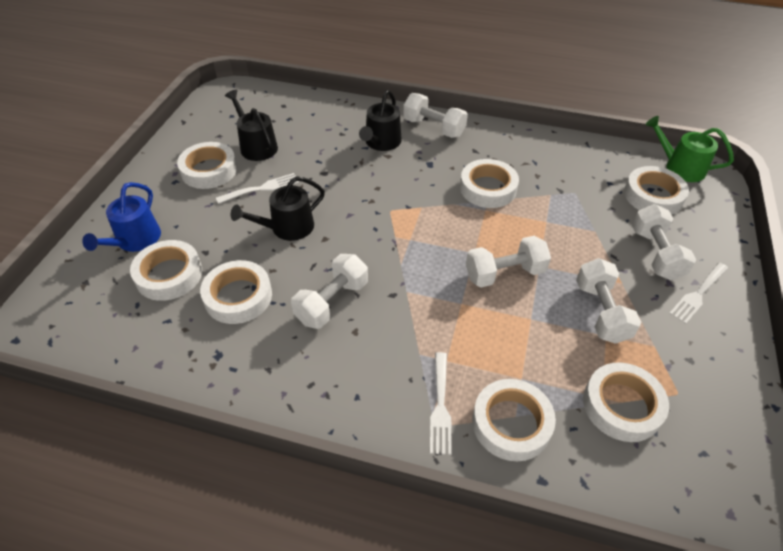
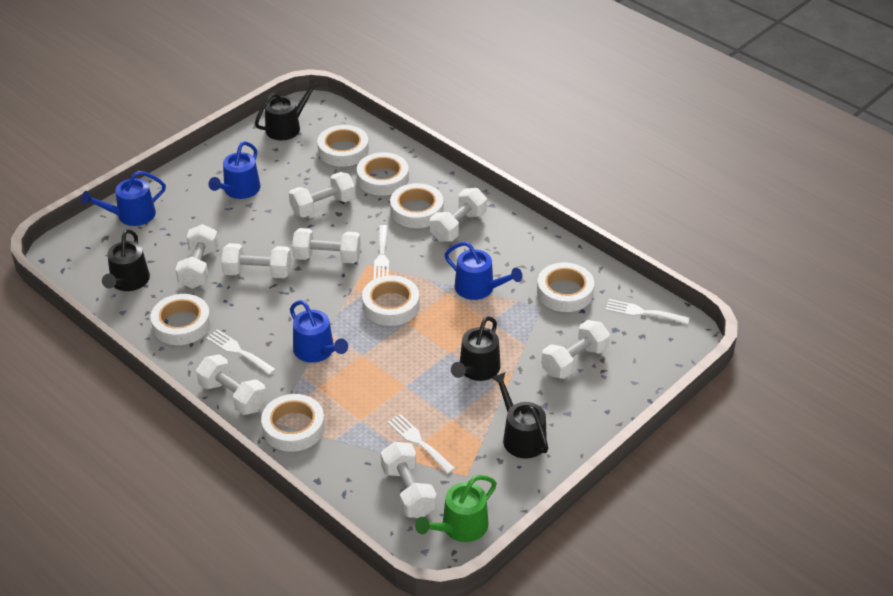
black watering can: [225,90,278,161] [231,176,325,241] [359,90,401,151] = 3 -> [102,229,150,291] [255,80,320,140] [451,316,501,381] [492,372,548,459] = 4
blue watering can: [82,182,161,252] = 1 -> [81,171,166,226] [208,141,260,199] [290,300,348,363] [444,242,523,300] = 4
white dumbbell: [291,254,368,329] [403,93,468,138] [466,236,551,288] [576,258,641,344] [632,204,696,280] = 5 -> [176,224,219,289] [196,354,267,415] [221,243,291,278] [289,172,356,218] [292,228,361,263] [381,442,436,518] [430,188,487,242] [541,320,610,379] = 8
white fork: [216,173,299,204] [430,352,452,455] [669,263,728,324] = 3 -> [206,329,276,375] [373,225,389,280] [387,414,455,474] [605,299,690,324] = 4

